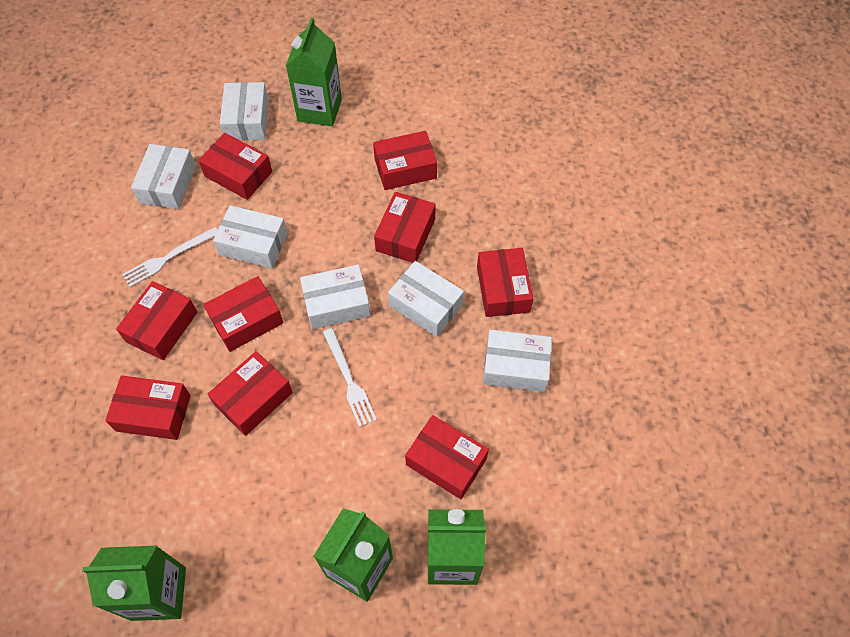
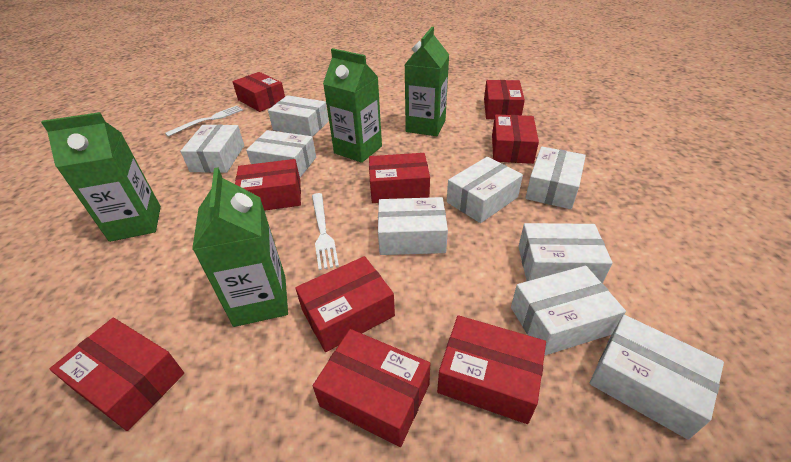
white box: [131,144,196,209] [213,205,288,268] [220,82,269,140] [300,265,371,329] [388,261,464,337] [483,330,552,392] = 6 -> [180,125,245,173] [246,130,316,177] [268,95,329,137] [378,197,448,255] [447,157,523,223] [511,266,626,356] [518,223,612,283] [525,146,586,209] [590,315,724,440] = 9

